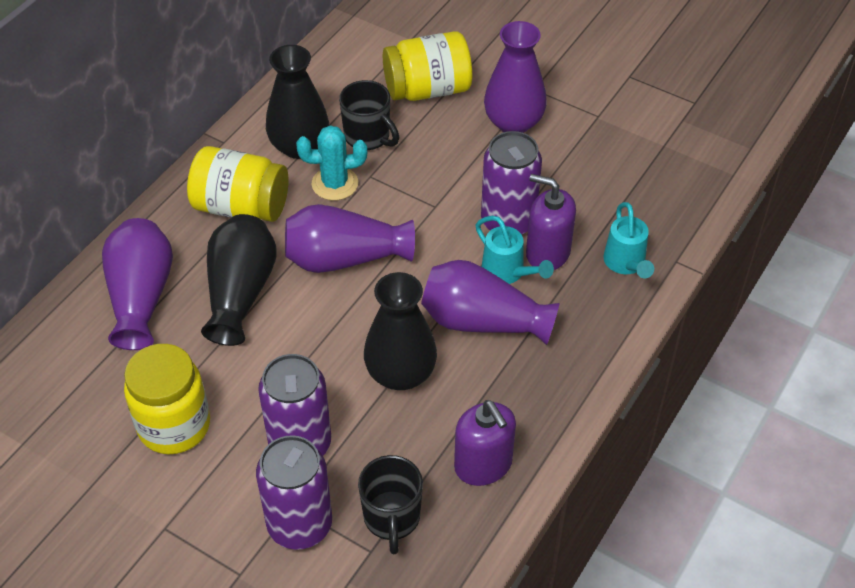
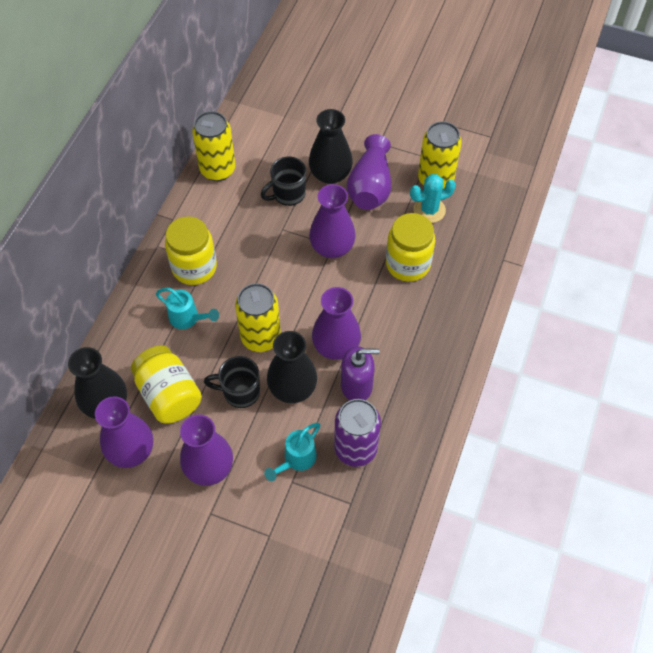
purple can: [256,435,332,550] [258,354,331,455] [481,131,542,235] = 3 -> [334,399,381,467] = 1
purple soap dispenser: [454,400,516,486] [526,174,576,270] = 2 -> [341,346,380,400] = 1
purple vase: [102,218,173,350] [285,204,415,273] [421,260,560,345] [484,21,547,133] = 4 -> [95,396,153,468] [180,415,233,486] [309,184,356,258] [312,287,361,360] [347,134,391,210] = 5
yellow can: none = 0 -> [192,111,236,181] [235,283,281,352] [418,121,462,189] = 3

